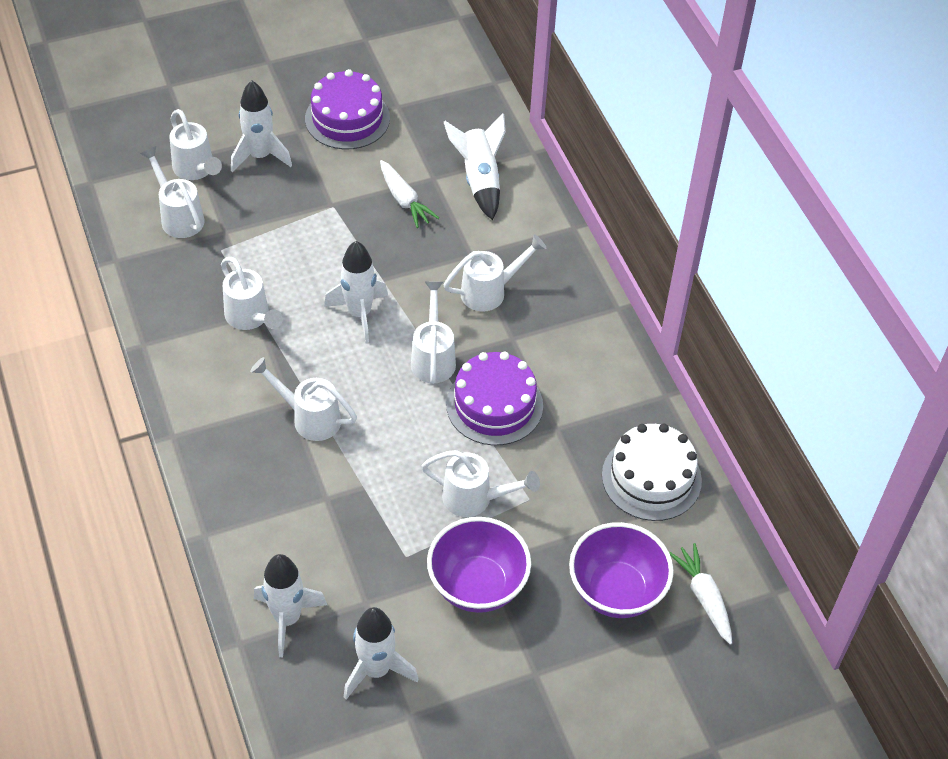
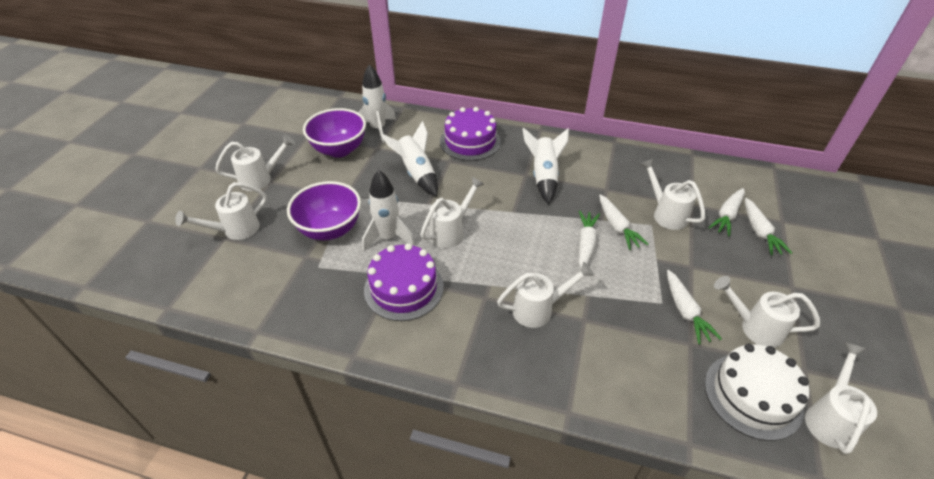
white carrot: [380,160,439,228] [669,543,732,645] = 2 -> [579,211,600,268] [599,194,649,250] [667,270,722,344] [708,188,745,237] [745,198,792,256] = 5
white rocket: [231,80,292,173] [254,554,327,657] [324,241,388,343] [344,607,418,700] [444,113,506,220] = 5 -> [358,64,396,143] [362,170,415,251] [381,121,438,197] [523,128,569,204] = 4

